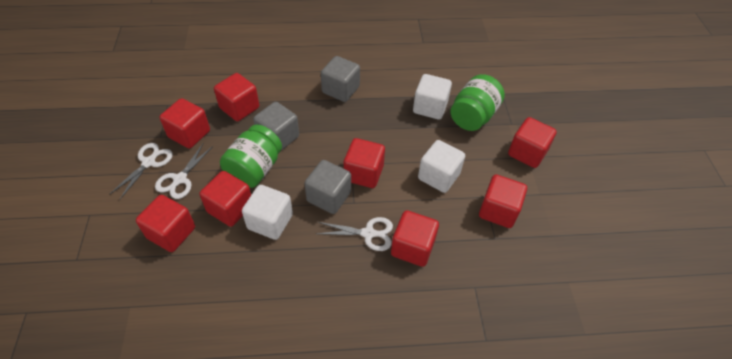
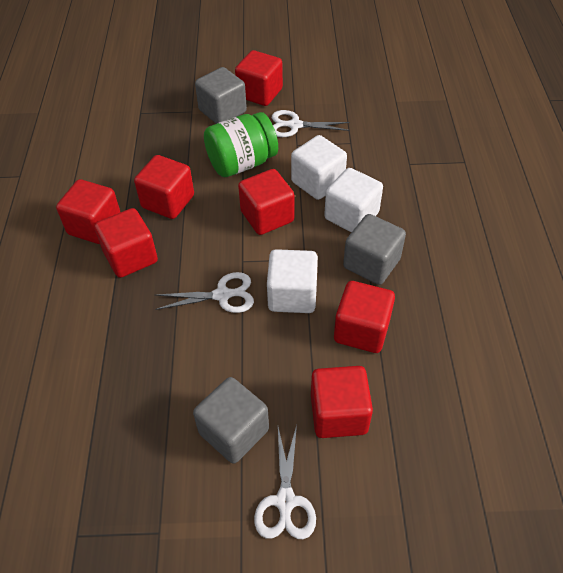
green jar: [220,124,282,188] [450,74,505,131] = 2 -> [204,112,278,177] = 1
red cube: [136,195,195,252] [160,98,210,149] [200,171,251,227] [214,73,259,121] [344,138,385,188] [391,210,439,267] [479,174,527,228] [508,117,557,168] = 8 -> [56,179,120,244] [94,208,158,278] [134,155,194,219] [235,50,283,106] [238,169,294,235] [311,366,373,438] [334,281,395,353] = 7

